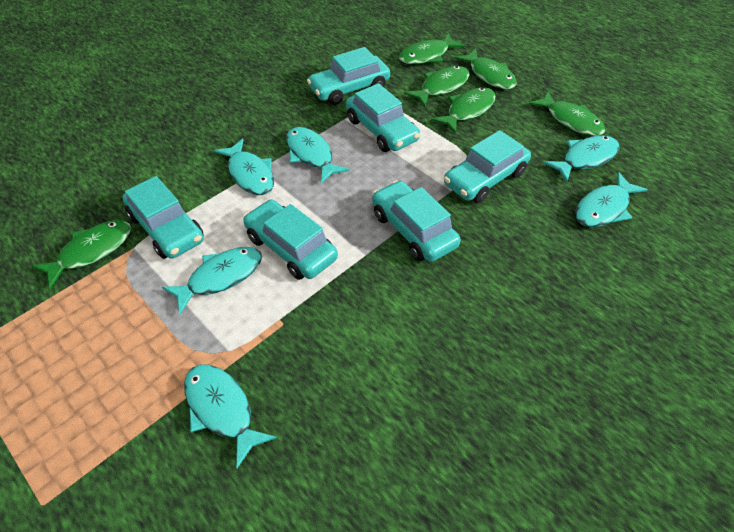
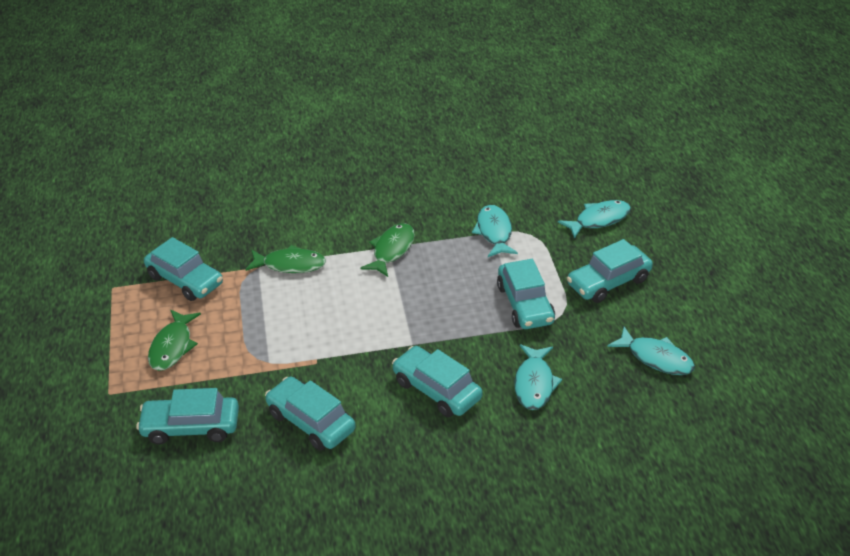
green fish: [32,220,131,289] [399,33,465,64] [404,66,469,107] [431,87,496,133] [454,49,516,90] [529,91,605,136] = 6 -> [148,310,201,371] [246,245,326,273] [360,223,415,277] = 3
turquoise fish: [162,247,262,315] [184,364,277,468] [214,139,274,195] [286,127,349,183] [543,135,619,182] [575,172,648,227] = 6 -> [472,205,518,257] [514,344,562,410] [558,200,631,239] [607,327,695,375] = 4

